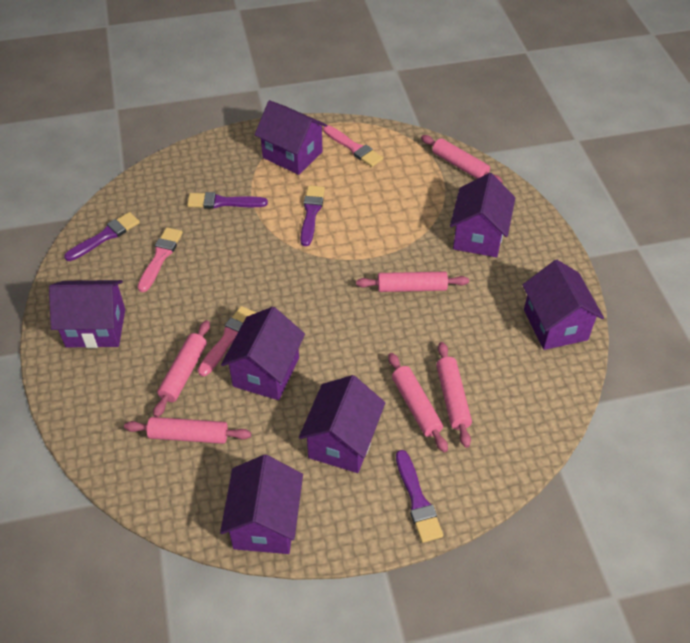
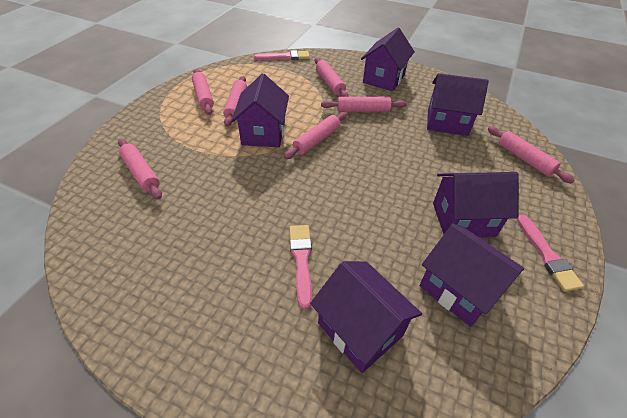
pink rolling pin: [124,417,251,444] [153,320,210,417] [356,272,469,292] [388,353,448,453] [421,135,503,183] [436,342,472,448] = 6 -> [118,139,162,199] [192,69,214,115] [223,76,247,127] [284,112,347,159] [315,57,348,97] [321,97,407,112] [488,126,575,183] = 7
purple brush: [64,212,140,261] [187,192,268,209] [300,185,325,246] [396,450,443,543] = 4 -> none = 0
purple house: [49,280,125,348] [220,454,303,554] [221,307,305,400] [255,100,327,175] [299,375,385,473] [450,173,515,257] [522,260,604,350] = 7 -> [231,73,289,147] [310,261,422,373] [361,28,415,91] [420,224,524,327] [427,73,489,136] [433,172,518,238] = 6

